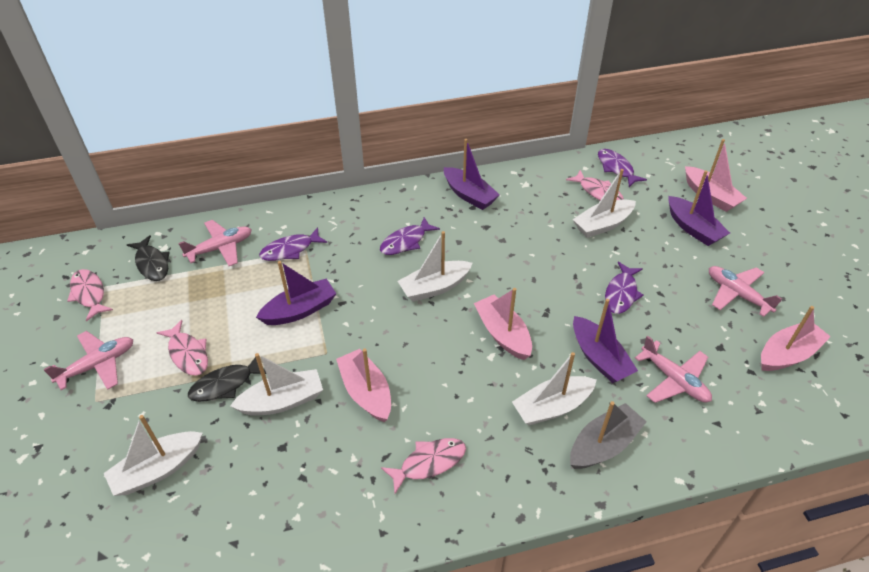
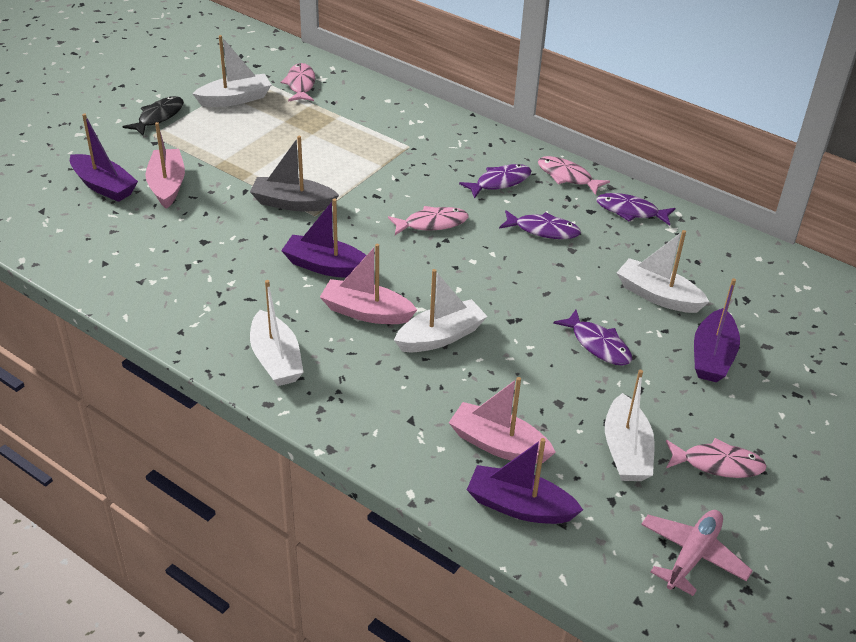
black fish: [127,235,170,281] [188,357,266,402] = 2 -> [123,96,184,136] = 1
pink boat: [336,348,391,422] [474,288,532,360] [685,139,747,212] [761,306,831,371] = 4 -> [146,122,185,209] [320,244,417,324] [449,377,556,464] = 3
pink plane: [43,331,133,390] [178,220,252,266] [635,335,712,403] [709,266,782,317] = 4 -> [641,510,753,596] = 1

